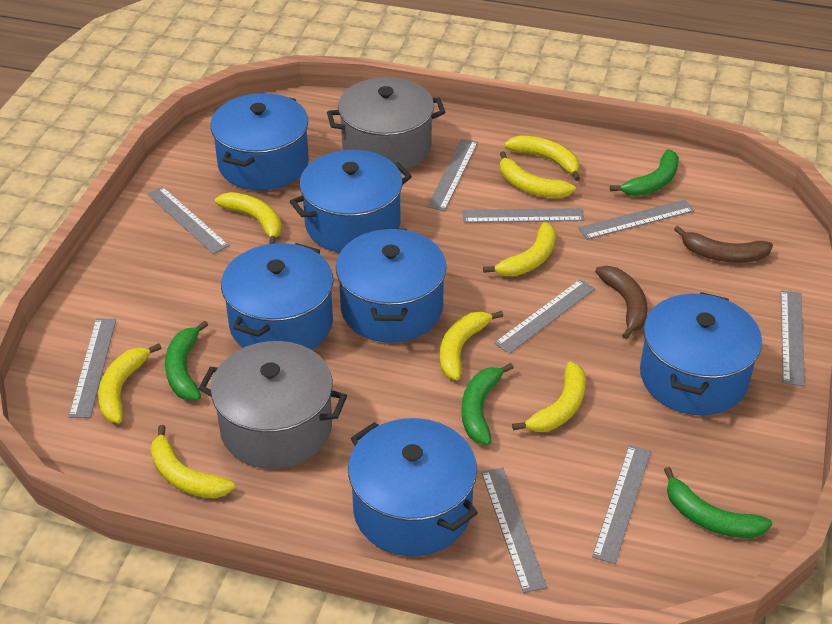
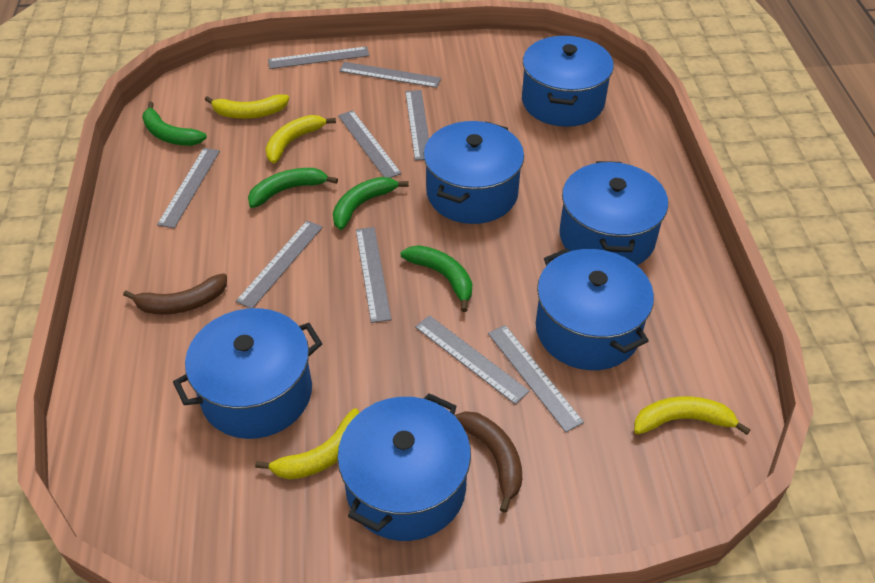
grey pot: [198,341,347,469] [327,77,445,169] = 2 -> none = 0
yellow banana: [98,343,161,423] [151,425,235,498] [215,192,282,244] [440,311,503,380] [483,222,556,276] [500,151,576,198] [504,135,580,181] [512,362,586,432] = 8 -> [205,94,289,119] [255,408,359,480] [265,115,336,164] [634,396,750,435] = 4

